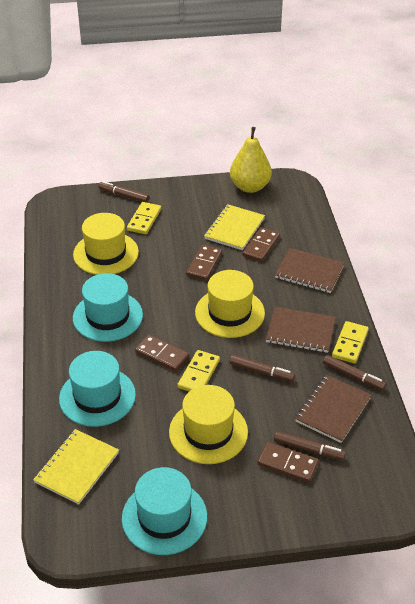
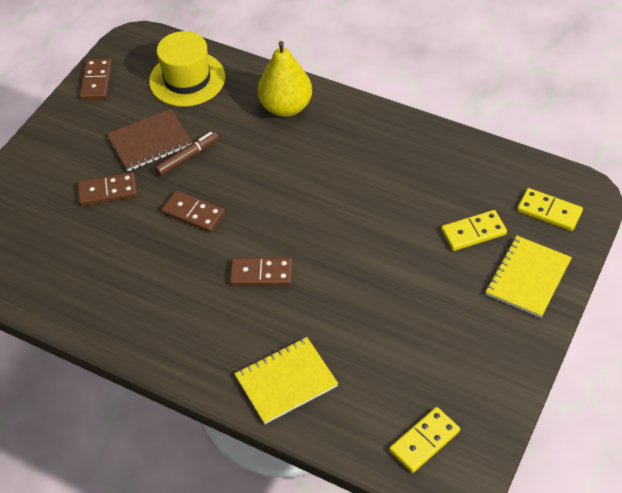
brown marker: [98,181,149,203] [230,355,295,382] [274,431,346,460] [323,355,386,391] = 4 -> [155,131,219,176] = 1
brown notebook: [266,307,335,353] [275,248,344,293] [295,375,372,443] = 3 -> [107,109,192,172] = 1
turquoise hat: [59,351,136,427] [73,273,143,342] [122,467,207,555] = 3 -> none = 0
yellow hat: [73,213,139,275] [169,385,248,464] [195,270,265,338] = 3 -> [149,31,225,107] = 1

